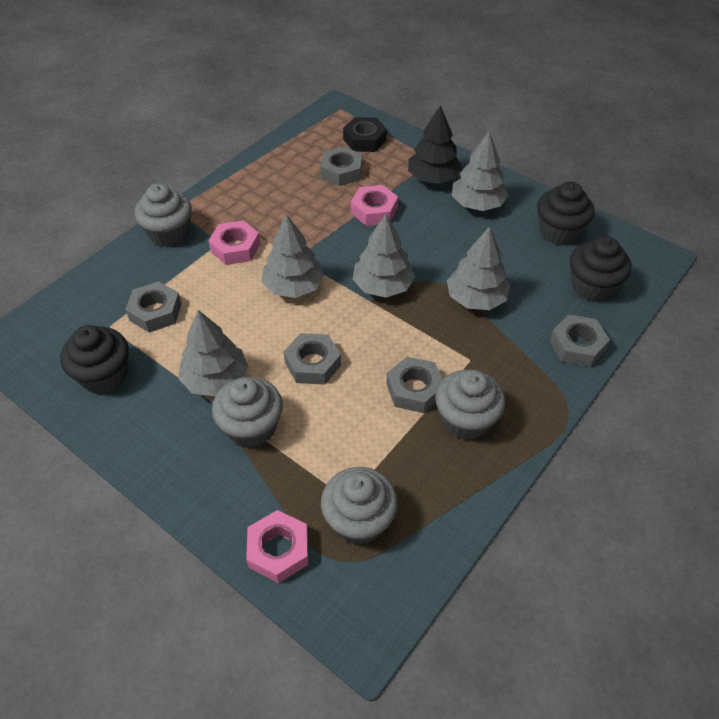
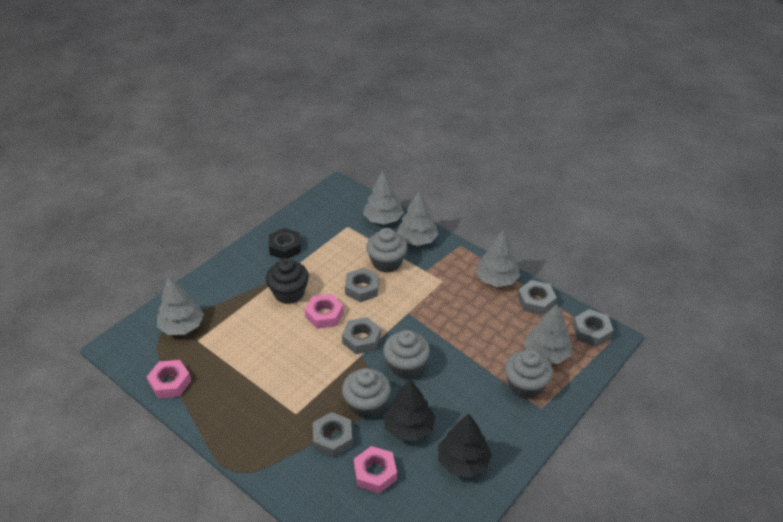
black cupcake: [60,325,129,394] [537,181,594,245] [570,236,631,302] = 3 -> [266,258,309,304] = 1
black tree: [408,105,462,184] = 1 -> [383,379,435,441] [438,414,492,478] = 2

